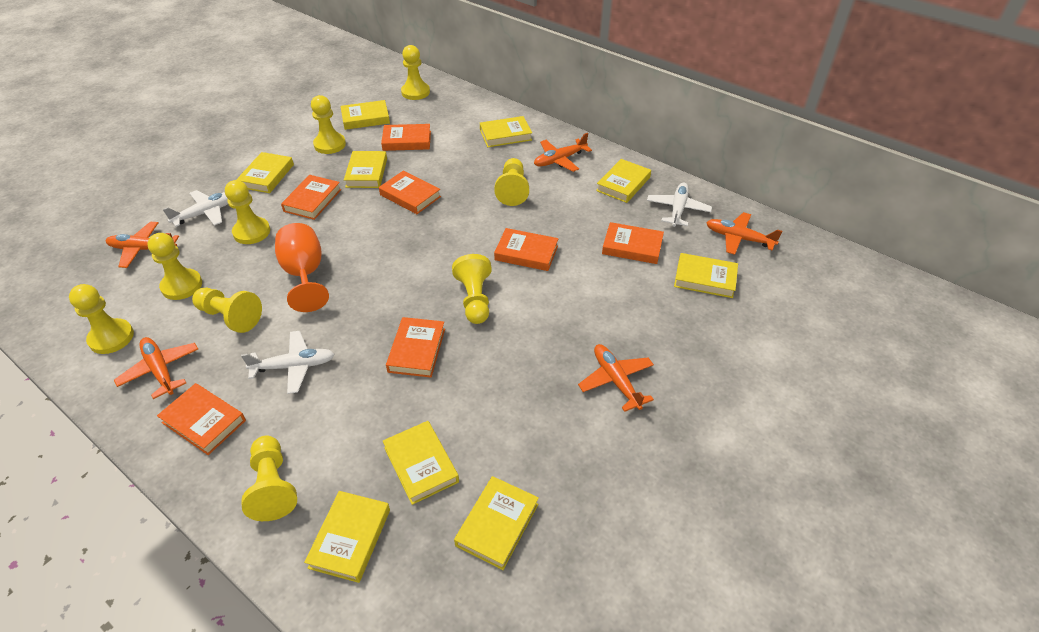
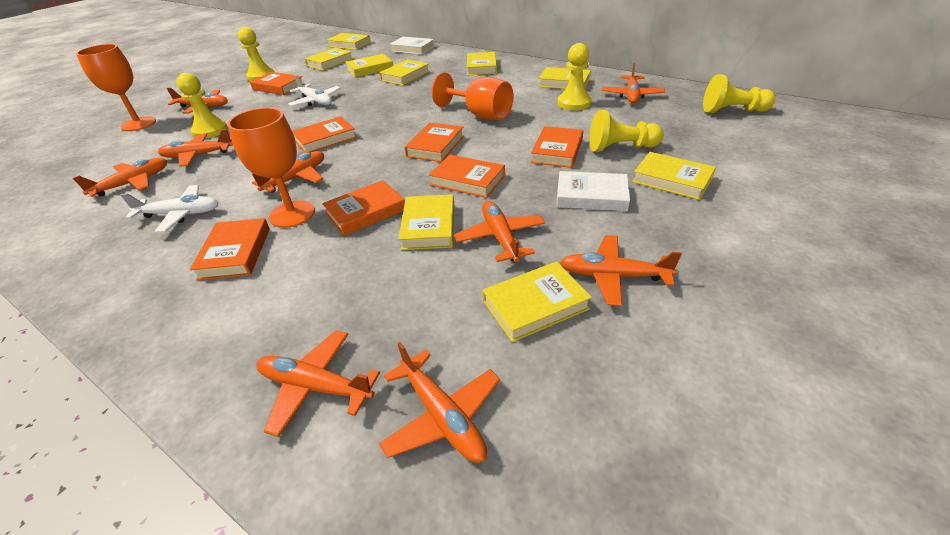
orange goblet: [275,223,329,312] = 1 -> [76,44,156,131] [227,108,315,228] [432,72,513,120] = 3
orange plane: [106,222,179,268] [114,337,198,399] [534,133,592,172] [578,344,654,412] [706,212,783,255] = 5 -> [73,158,167,197] [158,129,233,167] [166,88,228,113] [252,151,324,192] [256,330,380,437] [379,342,500,463] [454,201,545,262] [560,235,682,306] [602,63,665,104] = 9
white book: none = 0 -> [390,37,435,55] [556,171,630,211] = 2
white plane: [163,190,228,227] [241,331,335,394] [647,183,712,227] = 3 -> [121,185,219,233] [288,75,341,106] = 2
yellow pawn: [69,284,134,354] [147,233,202,300] [192,288,262,333] [225,180,270,244] [241,436,297,521] [311,95,346,154] [401,45,430,100] [452,254,492,324] [494,158,529,206] = 9 -> [176,73,228,139] [238,27,274,81] [557,43,592,110] [590,110,664,152] [703,74,776,113] = 5

